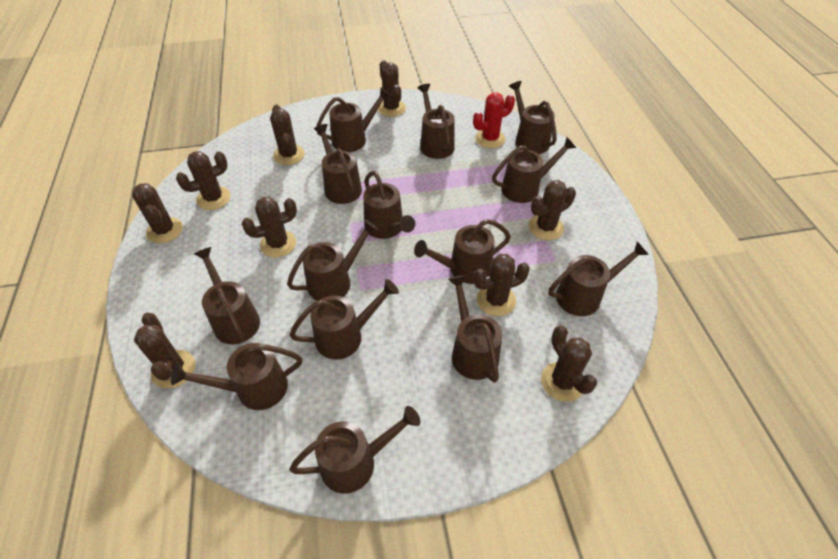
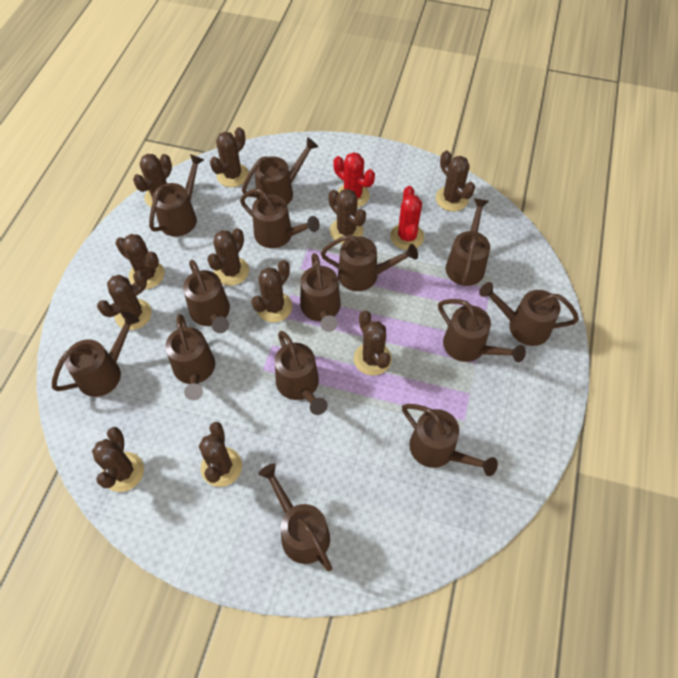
brown cactus: [132,183,183,244] [134,313,195,388] [176,151,231,210] [242,197,297,257] [270,105,305,165] [378,60,406,117] [473,254,530,316] [529,180,576,240] [541,325,597,402] = 9 -> [92,427,144,492] [97,270,152,330] [115,234,164,289] [133,154,172,207] [199,422,242,487] [207,228,249,286] [210,127,249,187] [251,260,292,322] [328,189,366,244] [354,310,392,375] [436,151,475,211] = 11
red cactus: [473,92,515,148] = 1 -> [333,152,375,208] [390,186,424,250] = 2

